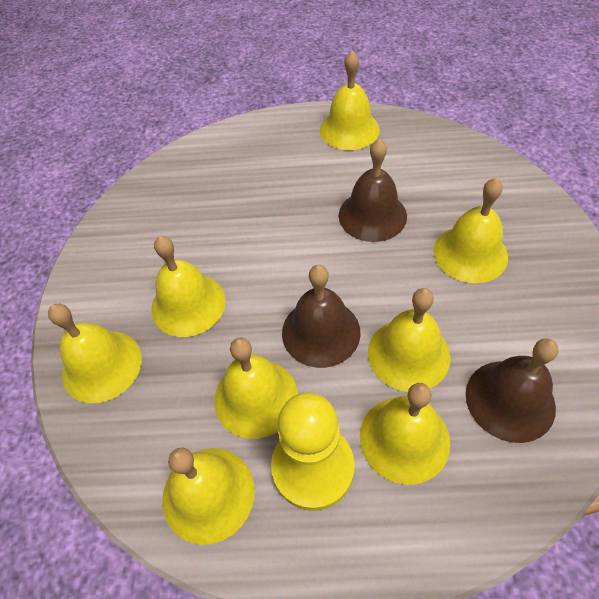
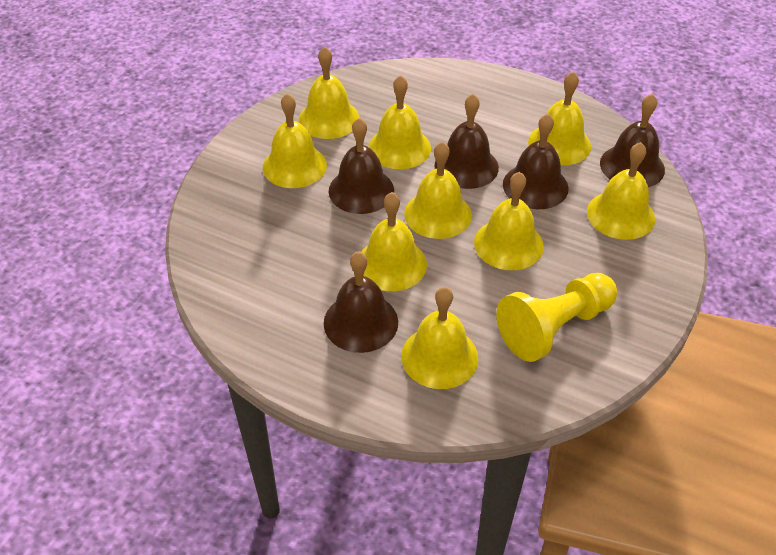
brown bell: [282,265,361,368] [339,138,407,242] [466,338,558,443] = 3 -> [324,251,398,353] [328,118,394,214] [435,94,499,189] [503,113,569,209] [600,94,665,187] = 5
yellow bell: [48,304,142,403] [151,236,226,337] [162,448,255,545] [214,337,298,439] [320,51,380,150] [360,383,450,485] [368,288,451,392] [434,178,508,283] = 8 -> [263,93,327,188] [299,46,359,139] [361,192,427,291] [368,75,431,169] [401,287,478,389] [404,142,472,239] [474,172,544,270] [528,72,591,165] [587,142,655,240] = 9

